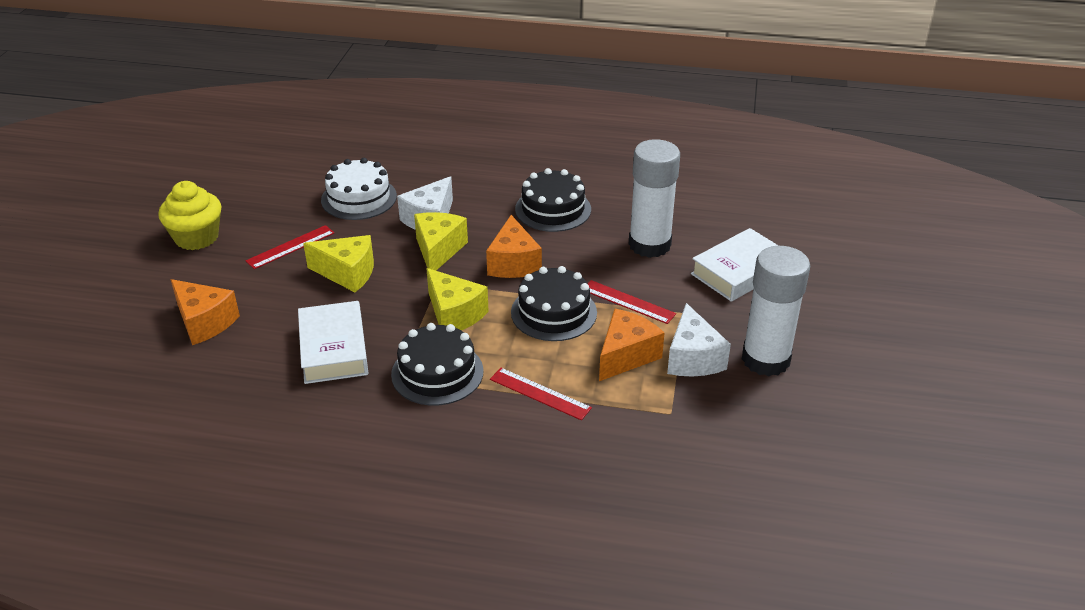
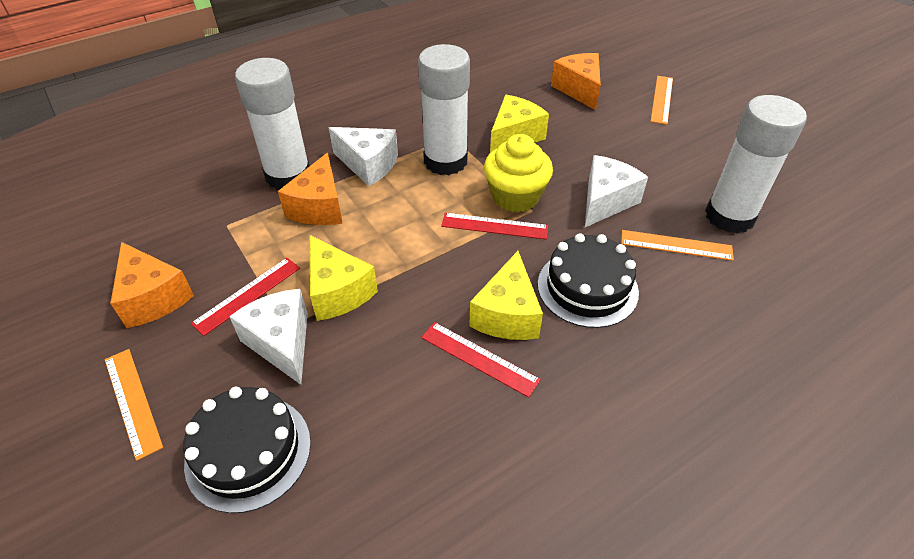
black cake: [391,323,484,406] [511,266,597,341] [515,168,591,232] = 3 -> [183,387,311,513] [538,234,639,328] = 2
orange ruler: none = 0 -> [105,349,163,461] [621,230,734,261] [650,76,673,124] = 3
white book: [298,301,368,384] [691,228,779,302] = 2 -> none = 0
white cake: [321,158,397,220] = 1 -> none = 0
white cheese: [397,176,453,230] [667,303,731,377] = 2 -> [229,289,308,385] [329,127,398,186] [585,155,648,227] = 3
white glue stick: [629,139,680,258] [742,246,810,376] = 2 -> [235,58,310,190] [418,44,470,175] [705,95,807,234] = 3

